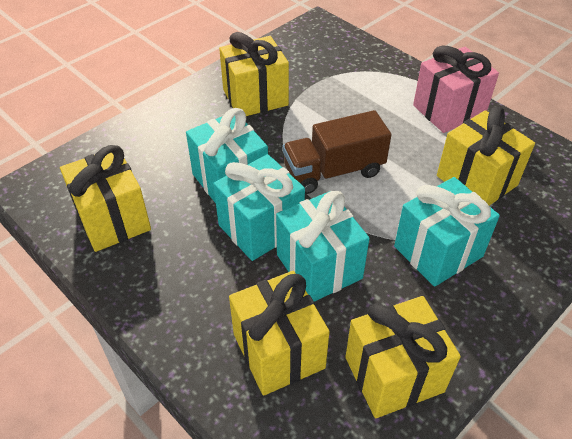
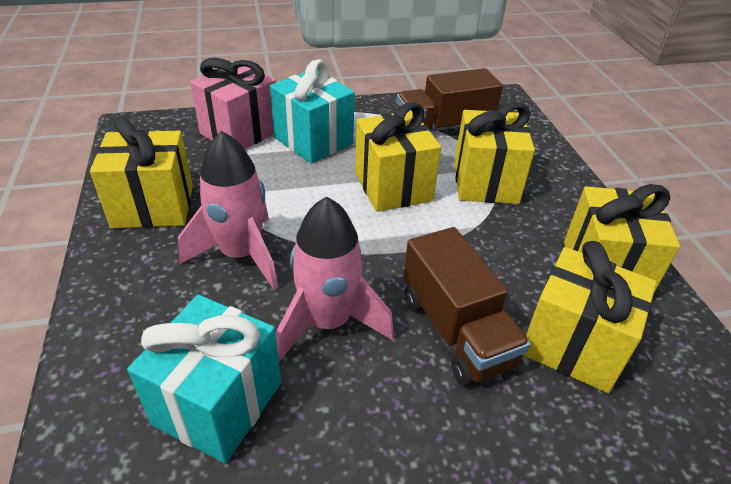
brown truck: [283,110,391,194] = 1 -> [397,68,503,132] [403,227,531,386] = 2
pink rocket: none = 0 -> [178,131,278,290] [275,196,394,361] = 2
turquoise gift: [186,108,268,203] [213,154,305,261] [276,191,370,302] [394,177,500,287] = 4 -> [127,295,281,463] [270,59,355,164] = 2

